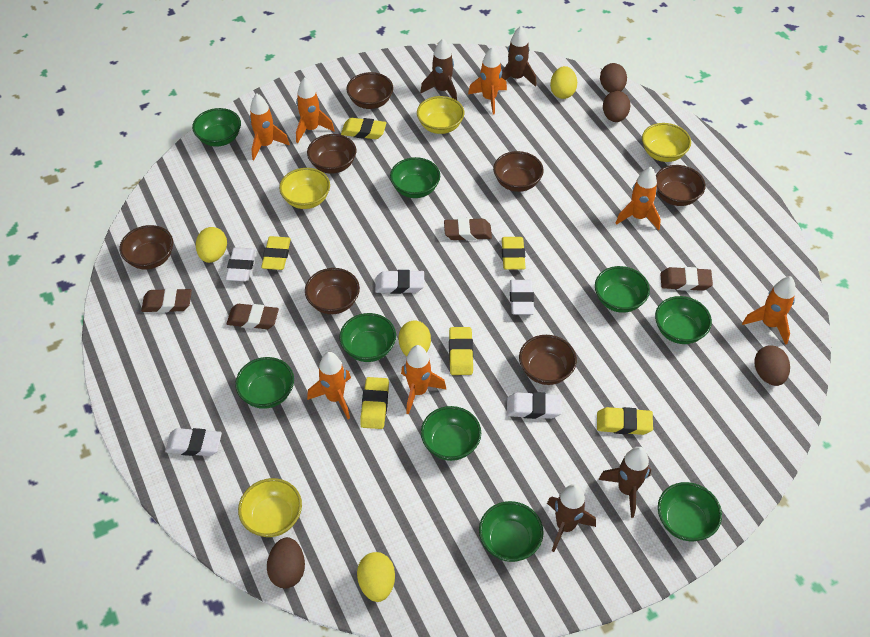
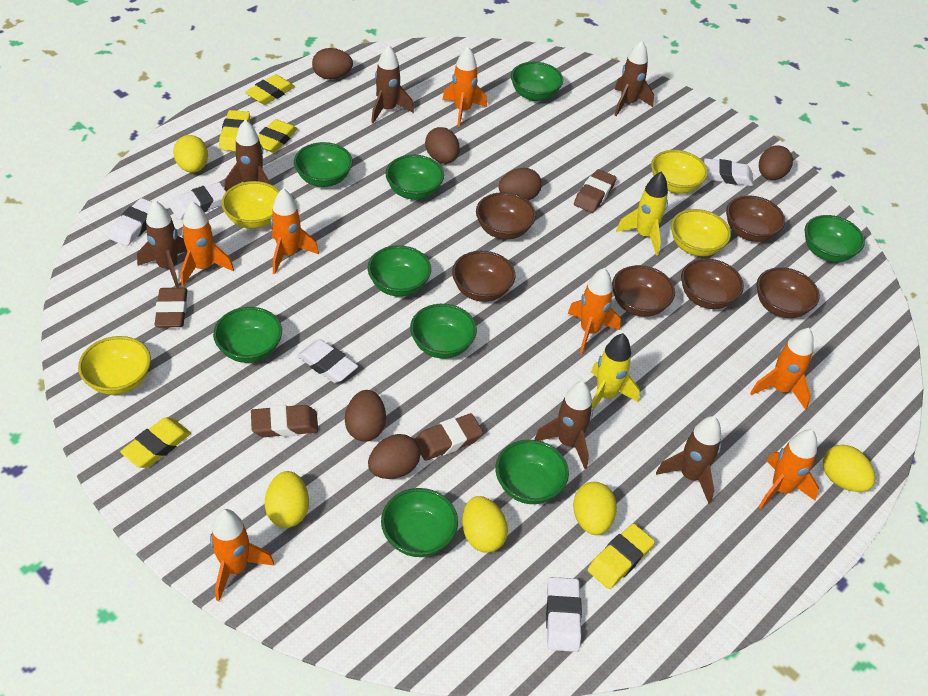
brown bowl: [120,225,173,269] [305,268,360,314] [307,134,356,174] [347,72,393,109] [493,151,544,192] [519,335,577,385] [656,165,706,206] = 7 -> [452,251,515,302] [476,192,536,239] [612,265,675,317] [681,259,744,309] [726,196,785,242] [757,267,820,318] = 6
brown egg: [267,537,305,588] [600,63,627,93] [603,91,630,122] [754,345,790,386] = 4 -> [312,48,353,80] [345,390,386,441] [368,434,421,479] [425,127,460,163] [498,168,542,201] [759,145,793,180] = 6
brown rocket: [420,39,457,100] [501,26,537,87] [547,484,596,552] [598,447,651,518] = 4 -> [137,201,187,288] [225,120,271,192] [371,45,414,123] [534,381,593,469] [614,40,654,116] [656,416,721,504] = 6
yellow egg: [196,227,227,263] [357,552,395,602] [398,321,431,356] [550,66,577,99] = 4 -> [173,135,208,173] [265,471,309,528] [462,496,508,552] [573,482,617,535] [823,445,875,492] = 5
yellow eraser: [261,236,291,270] [341,118,386,139] [360,377,389,429] [449,327,473,375] [502,237,526,270] [597,407,653,435] = 6 -> [120,417,191,468] [219,110,250,151] [245,74,295,105] [258,119,297,153] [588,524,655,589] = 5
yellow rocket: none = 0 -> [591,333,640,410] [616,172,668,255] = 2

